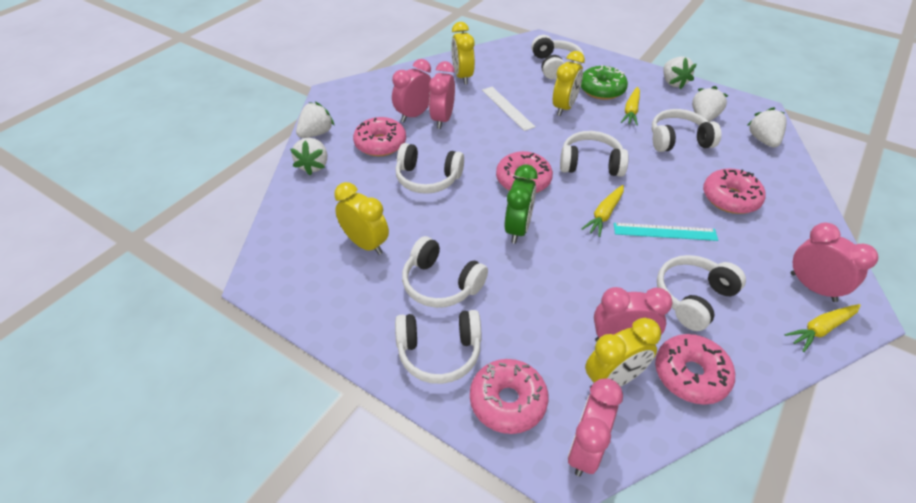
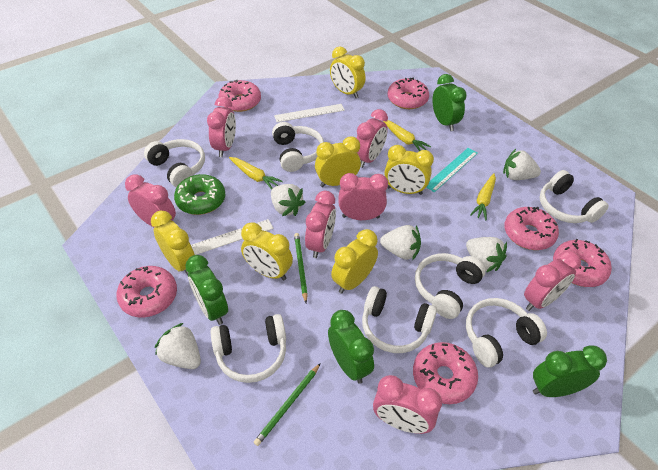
green clock: [505,165,538,244] = 1 -> [185,255,228,325] [328,310,374,384] [432,74,467,131] [533,345,607,397] = 4
green pencil: none = 0 -> [254,363,321,446] [294,233,308,303] = 2
pink clock: [392,59,432,122] [429,61,455,129] [568,378,623,477] [594,287,673,342] [791,223,878,302] = 5 -> [125,174,176,228] [207,96,236,157] [305,191,336,258] [339,173,388,220] [357,109,388,168] [373,375,442,434] [524,250,581,311] = 7
pink donut: [353,117,406,156] [470,359,549,434] [496,151,553,193] [655,334,735,405] [703,168,765,214] = 5 -> [116,266,177,317] [219,80,261,112] [387,78,429,109] [413,342,478,404] [504,207,559,250] [553,239,612,287] = 6
white ruler: [482,87,535,131] = 1 -> [191,219,274,255] [274,104,345,122] = 2
yellow clock: [334,182,389,255] [451,22,475,85] [553,51,585,116] [585,318,661,388] = 4 -> [151,211,195,275] [241,222,293,281] [315,136,361,187] [330,46,366,98] [331,229,378,294] [384,145,434,195] = 6

